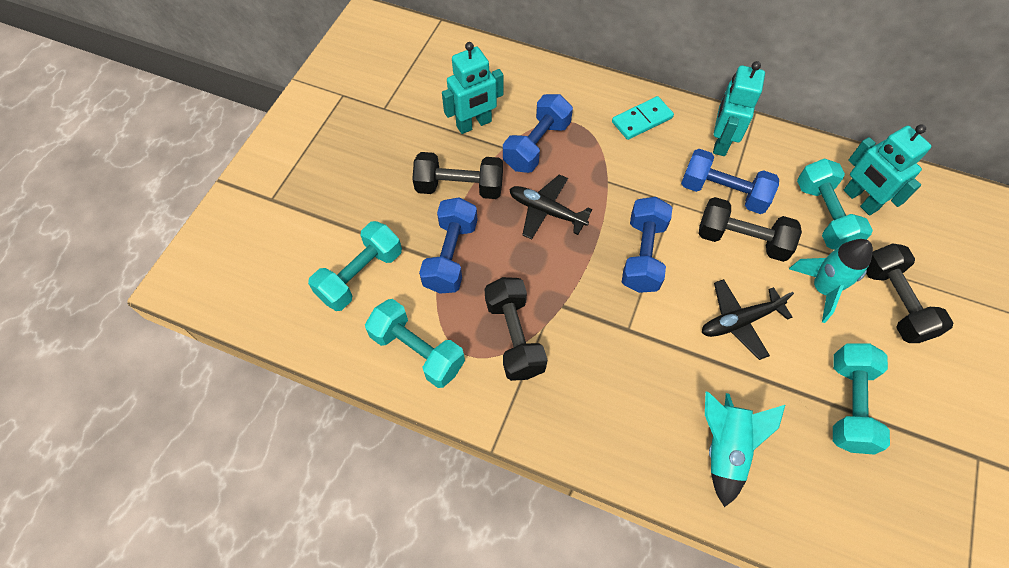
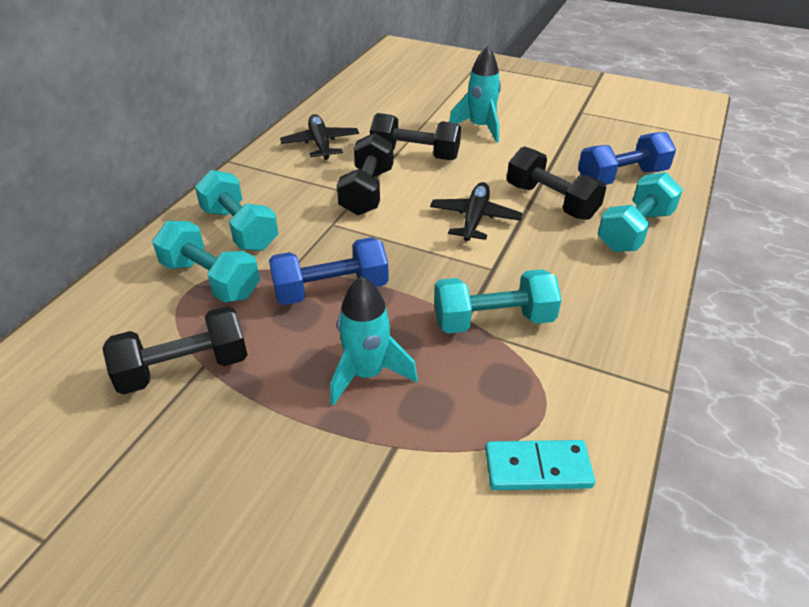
blue dumbbell: [419,198,478,294] [503,94,573,173] [622,197,672,293] [681,149,779,214] = 4 -> [269,237,389,305] [578,132,676,185] = 2
turquoise robot: [442,42,504,134] [713,61,765,156] [844,124,932,215] = 3 -> none = 0

